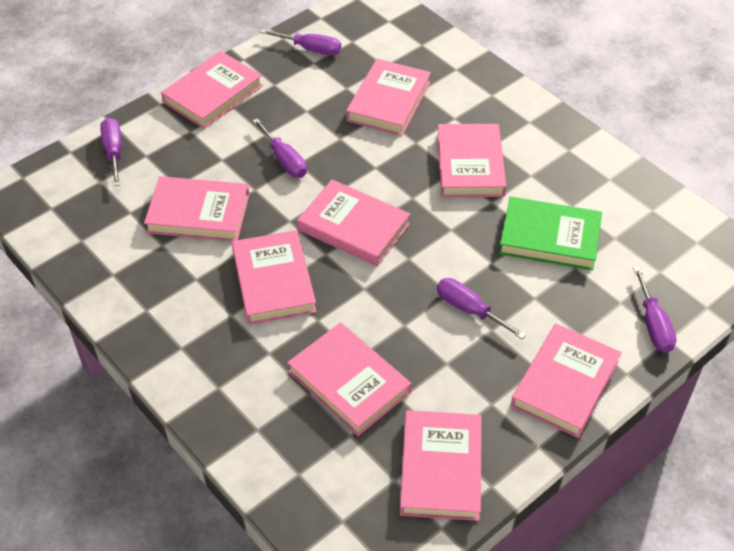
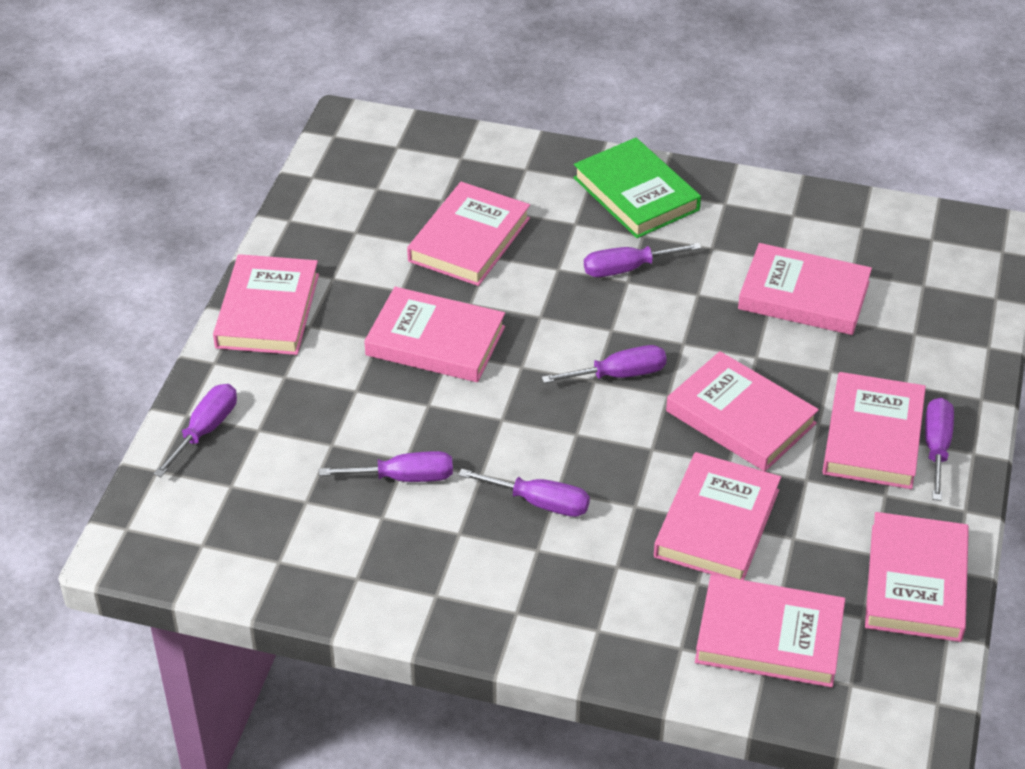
purple screwdriver: [100,118,122,186] [252,118,307,178] [260,29,341,56] [437,278,526,339] [633,267,677,353] = 5 -> [154,384,237,477] [319,451,453,482] [458,469,590,517] [541,345,667,383] [584,243,701,277] [925,397,954,501] = 6

